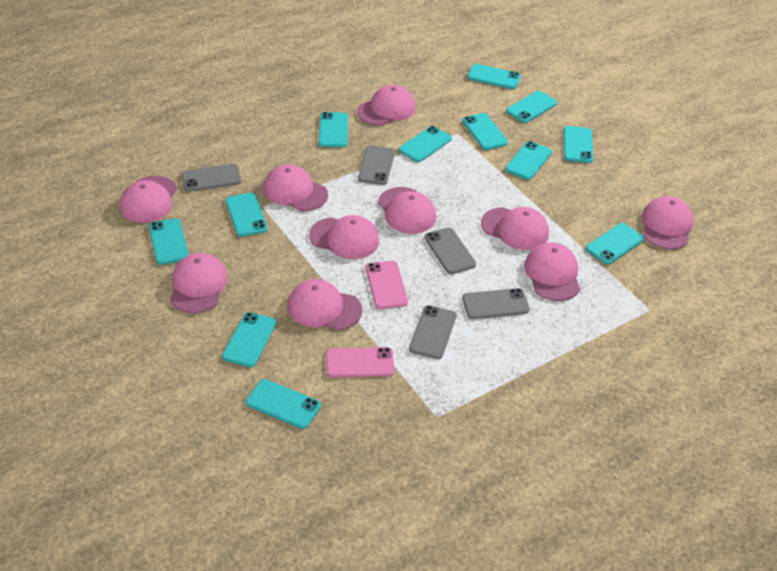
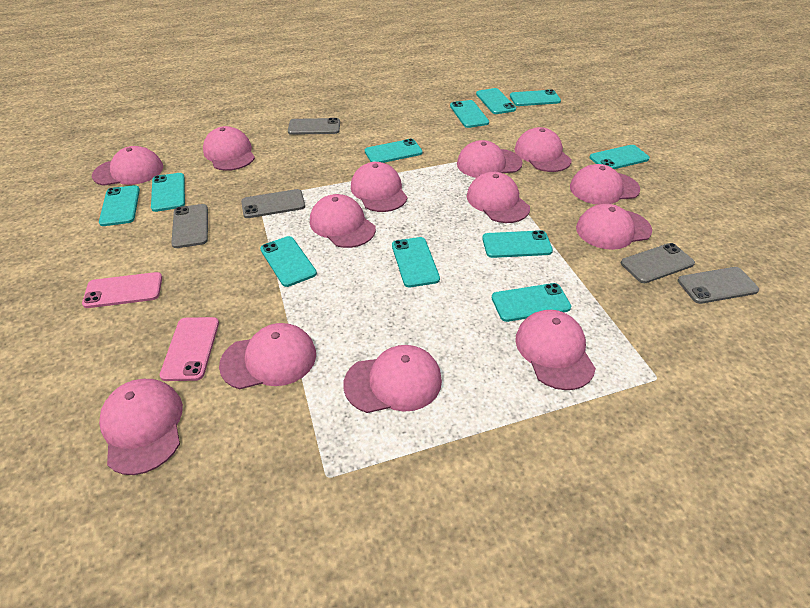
pink cap: [120,176,177,223] [170,253,228,313] [263,164,328,211] [287,279,362,330] [309,215,379,259] [357,85,416,126] [378,187,436,234] [481,207,549,250] [524,242,580,301] [642,196,694,250] = 10 -> [92,146,163,186] [99,379,183,475] [203,126,255,171] [219,323,316,389] [310,194,376,248] [344,345,442,413] [351,162,408,212] [457,140,523,178] [467,172,530,223] [514,127,572,172] [515,310,596,390] [570,164,640,205] [576,204,652,250] = 13
turquoise phone: [149,218,189,265] [222,312,276,367] [226,193,268,237] [246,379,321,429] [319,112,348,147] [399,126,452,162] [462,113,508,150] [467,64,521,89] [505,141,552,180] [506,91,557,123] [564,126,593,163] [586,223,644,265] = 12 -> [99,185,140,226] [151,173,185,212] [260,236,317,287] [365,139,423,163] [392,237,440,287] [450,100,489,128] [476,88,516,114] [482,230,553,258] [492,283,571,322] [510,89,561,106] [590,145,650,169] = 11

